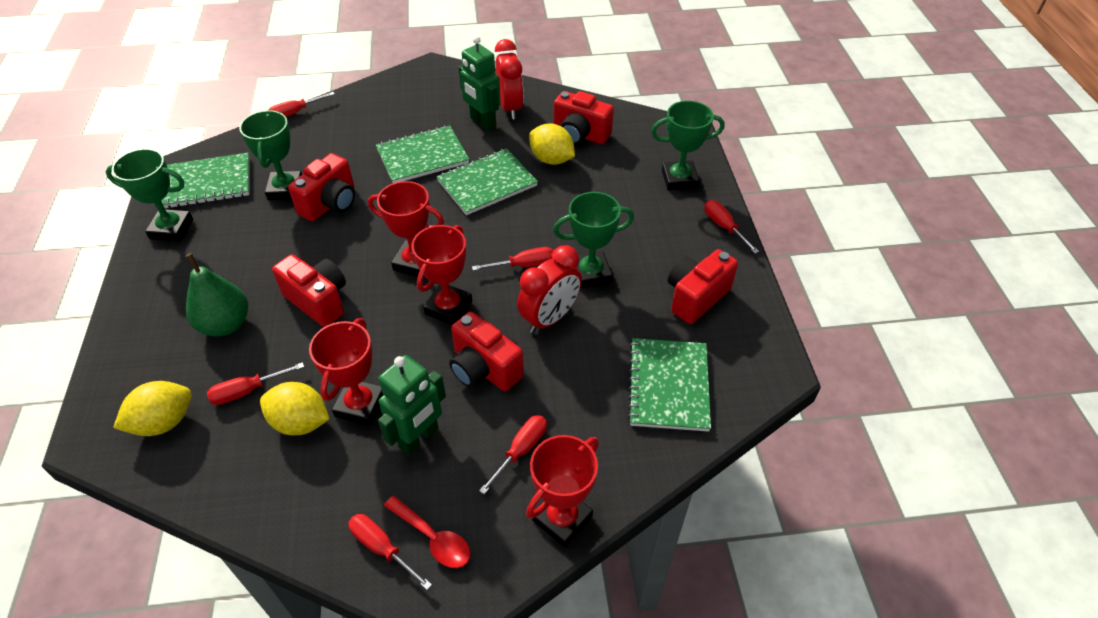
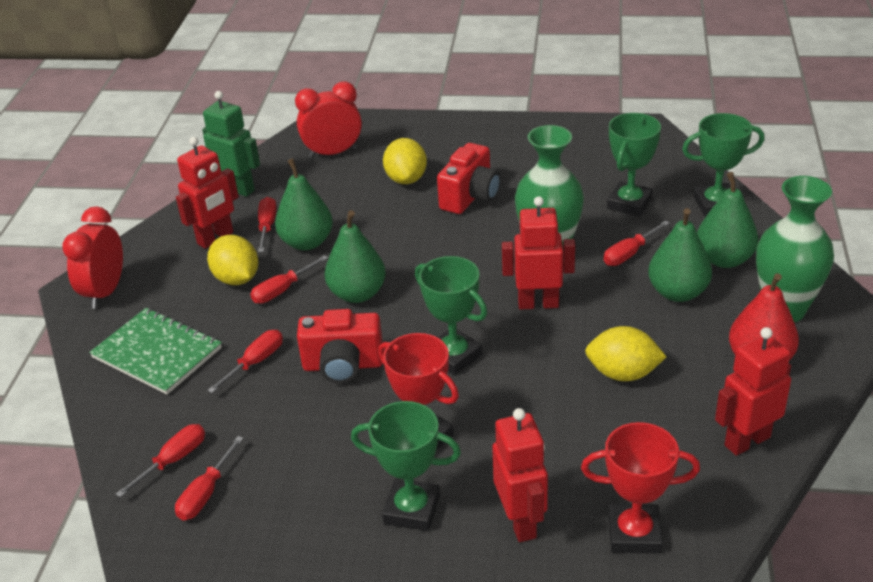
green notebook: [162,153,249,208] [376,125,469,183] [436,148,538,215] [628,338,711,432] = 4 -> [89,308,222,395] = 1
green pear: [186,253,248,336] = 1 -> [275,159,333,250] [325,210,386,303] [648,208,712,302] [697,172,758,268] = 4
green robot: [378,355,446,455] [459,36,501,131] = 2 -> [202,91,260,197] = 1
green vase: none = 0 -> [515,125,584,246] [756,176,834,322] = 2
red camera: [272,254,346,327] [288,153,355,222] [449,312,524,391] [554,91,614,145] [668,249,738,324] = 5 -> [297,309,383,383] [437,143,501,214] = 2
red pear: none = 0 -> [729,273,799,360] = 1
red robot: none = 0 -> [176,137,239,249] [492,408,548,542] [502,196,575,310] [715,327,791,456] = 4
red spoon: [384,496,470,568] = 1 -> none = 0
red trophy: [309,318,383,425] [368,181,444,278] [412,225,472,325] [526,435,599,547] = 4 -> [378,333,459,451] [581,422,700,553] = 2

